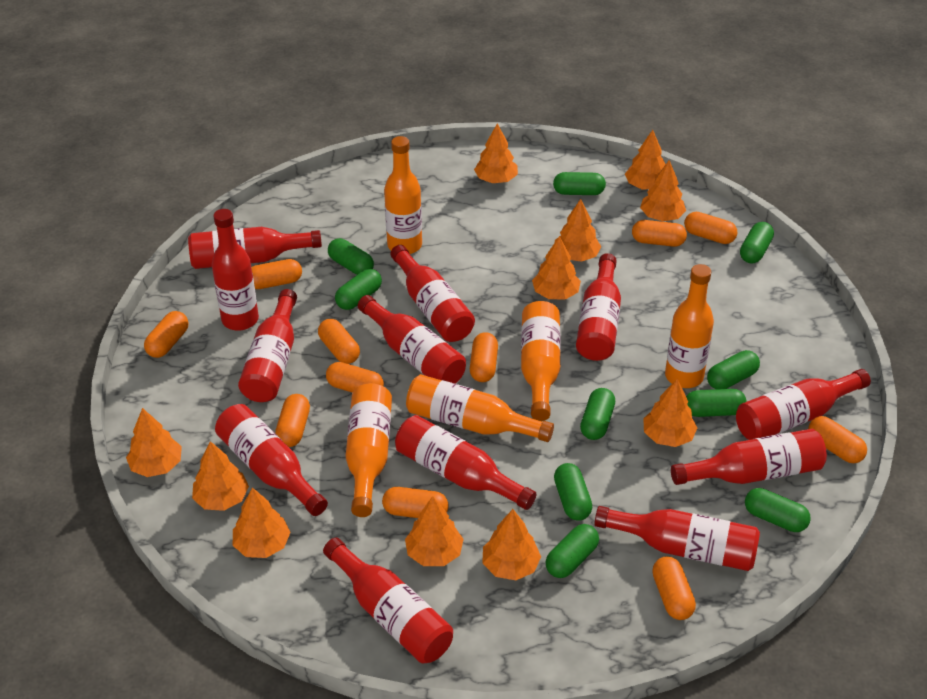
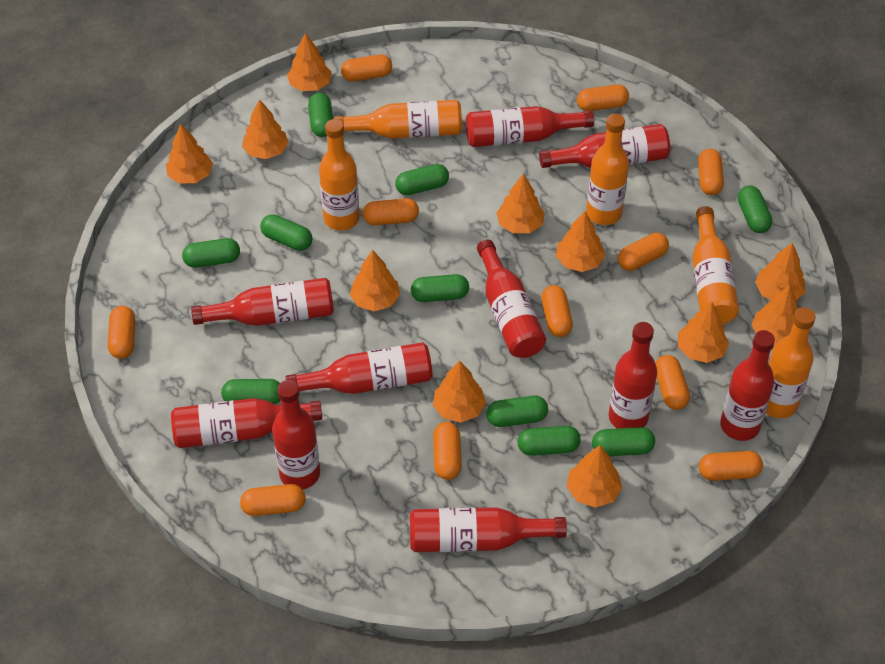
red bottle: [188,227,322,269] [212,209,259,331] [215,404,328,516] [238,289,297,402] [323,537,453,664] [358,295,466,384] [390,245,475,342] [395,415,536,510] [576,253,621,361] [594,506,760,571] [671,429,827,485] [736,369,871,440] = 12 -> [171,398,322,448] [191,278,334,326] [272,380,320,489] [286,342,433,394] [410,507,567,552] [466,106,594,147] [477,240,546,358] [539,124,670,168] [609,322,657,428] [720,330,775,441] = 10

